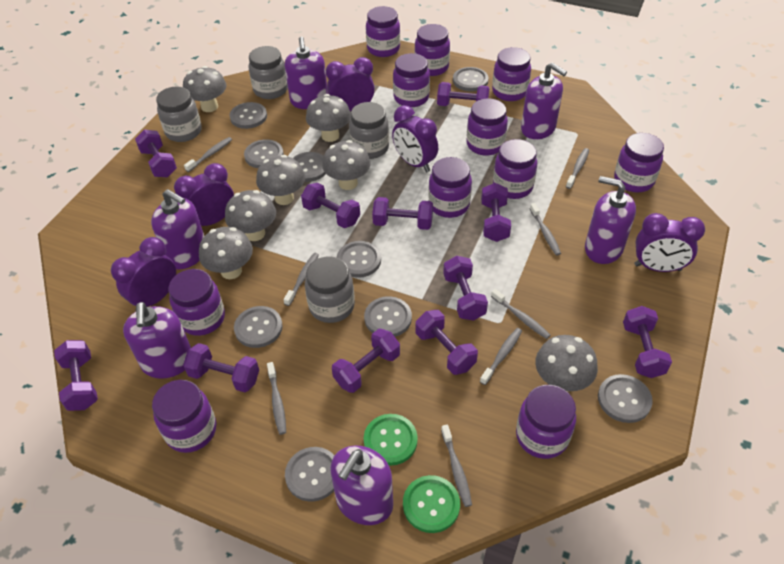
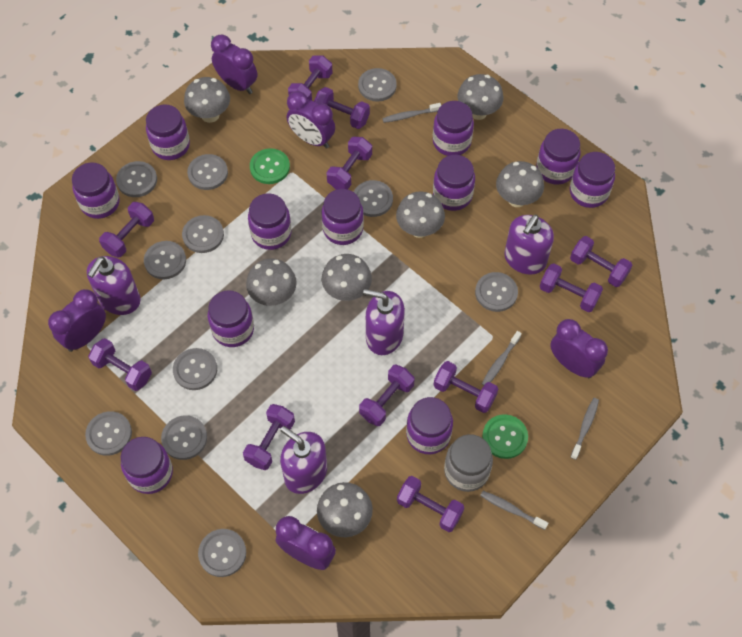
grey button: [229,102,267,129] [234,306,283,348] [244,139,284,168] [285,447,334,502] [293,152,326,182] [337,241,381,278] [364,296,412,337] [453,67,489,92] [598,374,653,423] = 9 -> [85,411,132,456] [116,161,157,197] [144,241,186,279] [161,416,207,460] [173,348,217,390] [182,215,224,253] [187,154,228,190] [198,529,246,577] [354,180,393,217] [358,68,397,102] [475,272,518,312] = 11
grey jar: [156,86,202,142] [248,46,288,99] [305,256,355,323] [349,102,389,159] = 4 -> [444,434,493,492] = 1
grey toothbrush: [184,137,232,172] [267,362,286,435] [283,253,319,306] [441,425,472,507] [480,328,522,385] [491,289,550,339] [530,203,561,256] [566,148,589,189] = 8 -> [382,103,441,123] [480,491,548,530] [482,331,522,386] [571,398,599,460] = 4
purple soap dispenser: [123,302,191,379] [151,189,204,270] [285,37,328,109] [330,445,393,525] [521,62,567,139] [585,176,636,264] = 6 -> [87,256,141,315] [280,426,327,494] [363,289,405,355] [504,215,554,275] = 4

